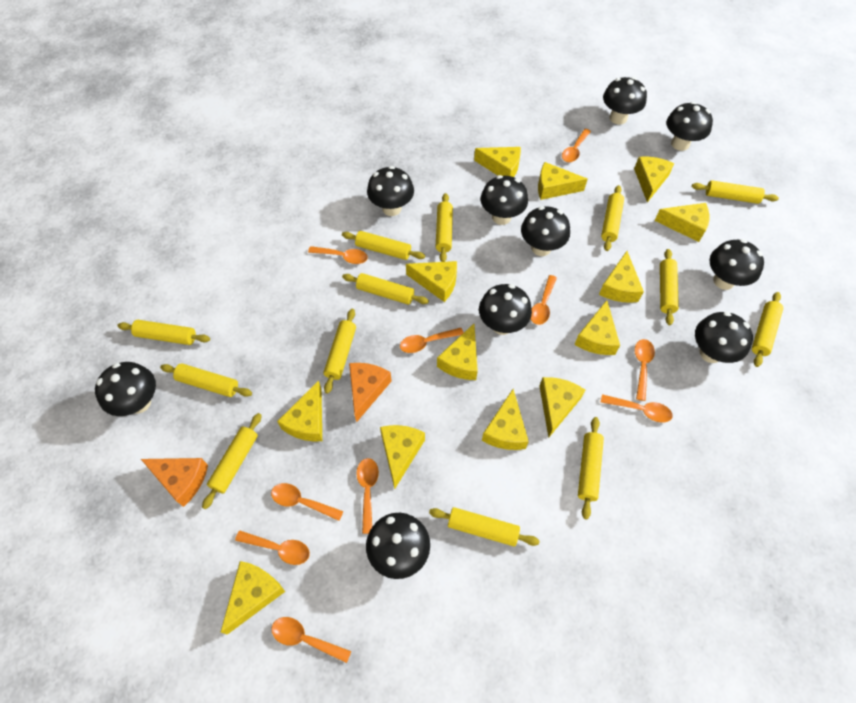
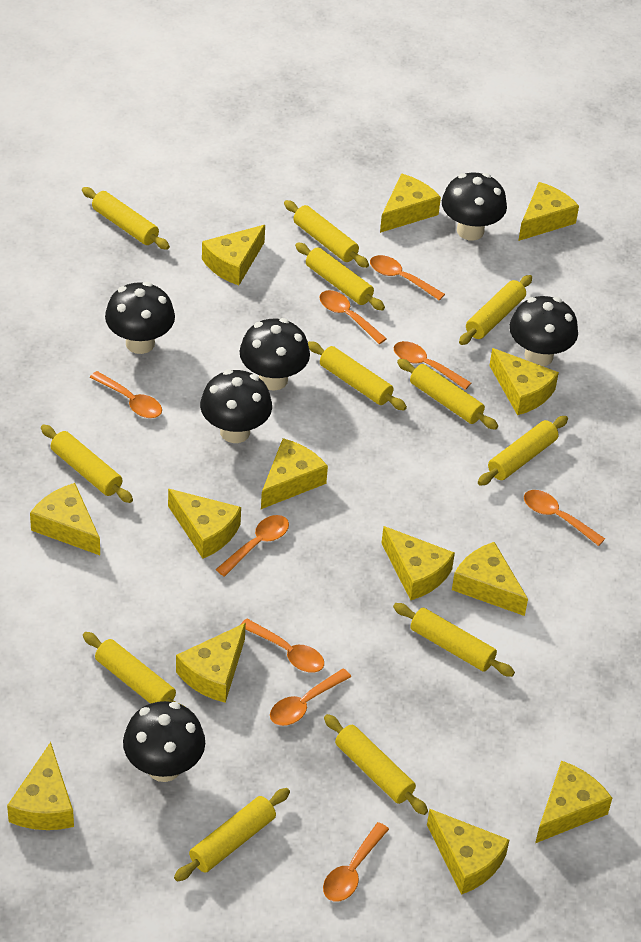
black mushroom: [95,362,156,416] [366,513,430,579] [367,166,414,216] [479,284,532,335] [481,175,528,225] [521,206,570,256] [603,77,647,125] [666,102,713,151] [695,311,753,363] [709,239,764,290] = 10 -> [105,282,175,354] [123,701,205,782] [200,369,272,443] [240,318,310,391] [442,173,507,240] [509,296,578,367] = 6
orange cheese: [141,458,208,507] [349,363,392,423] = 2 -> none = 0
orange spoon: [235,530,310,565] [271,483,343,521] [271,617,351,663] [308,246,368,264] [356,458,379,534] [400,328,464,353] [531,275,557,325] [562,129,591,162] [600,394,673,423] [634,339,655,401] = 10 -> [90,371,162,418] [216,515,289,577] [240,618,324,673] [270,668,351,726] [319,290,387,344] [323,822,389,902] [370,255,445,301] [394,341,471,390] [524,490,605,546] = 9
yellow rolling pin: [117,320,210,345] [160,363,252,397] [202,413,261,509] [323,309,356,394] [342,231,425,260] [342,273,429,305] [429,507,540,546] [436,193,453,262] [578,417,604,520] [601,185,624,251] [660,249,679,325] [692,180,779,204] [752,292,783,367] = 13 -> [41,424,133,503] [82,187,170,250] [83,632,184,706] [174,788,290,882] [284,200,369,268] [295,242,385,311] [308,341,407,410] [324,714,428,815] [393,603,515,677] [397,359,498,430] [459,275,532,345] [478,416,568,486] = 12

